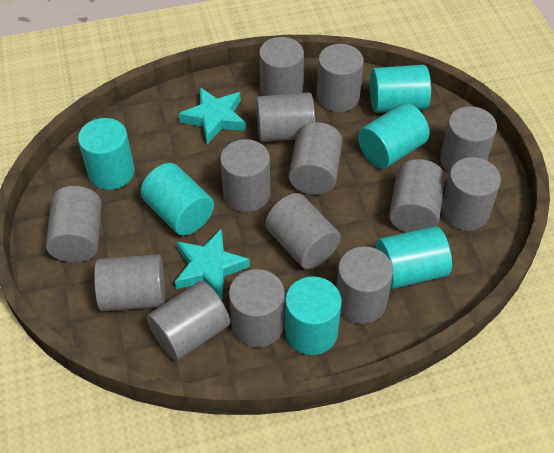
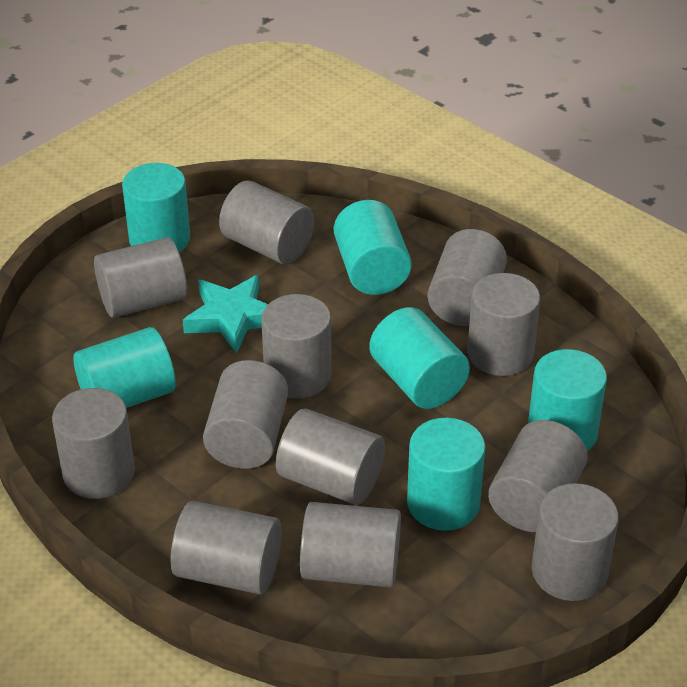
grey cylinder: [46,186,102,262] [94,254,165,312] [147,281,230,361] [220,139,270,212] [229,269,285,348] [256,92,315,142] [259,37,304,96] [265,193,341,269] [289,122,342,195] [317,44,364,112] [336,246,393,324] [389,159,445,232] [440,106,497,173] [441,157,501,231] = 14 -> [52,388,135,499] [94,237,187,318] [171,501,282,594] [203,360,288,469] [219,180,314,264] [261,294,331,399] [276,408,385,505] [300,502,401,587] [427,229,507,326] [467,273,540,376] [488,420,588,532] [532,483,619,601] = 12
turquoise star: [175,228,250,300] [179,87,246,144] = 2 -> [183,275,268,354] = 1

